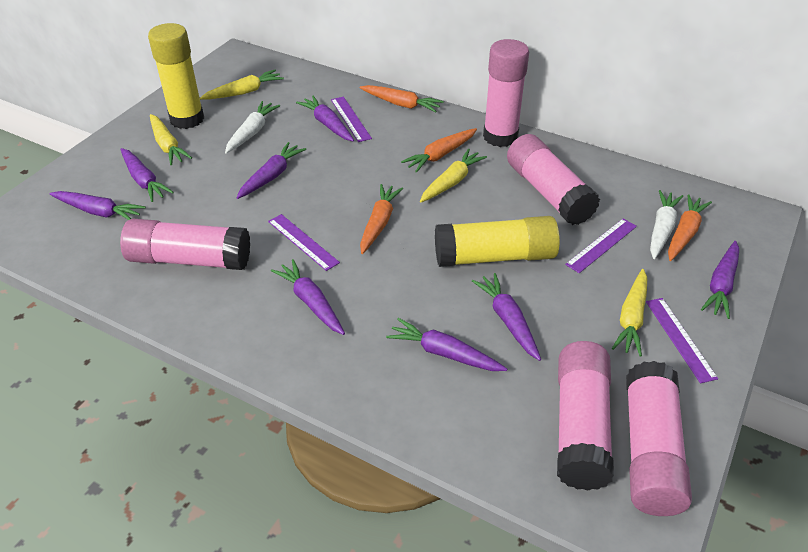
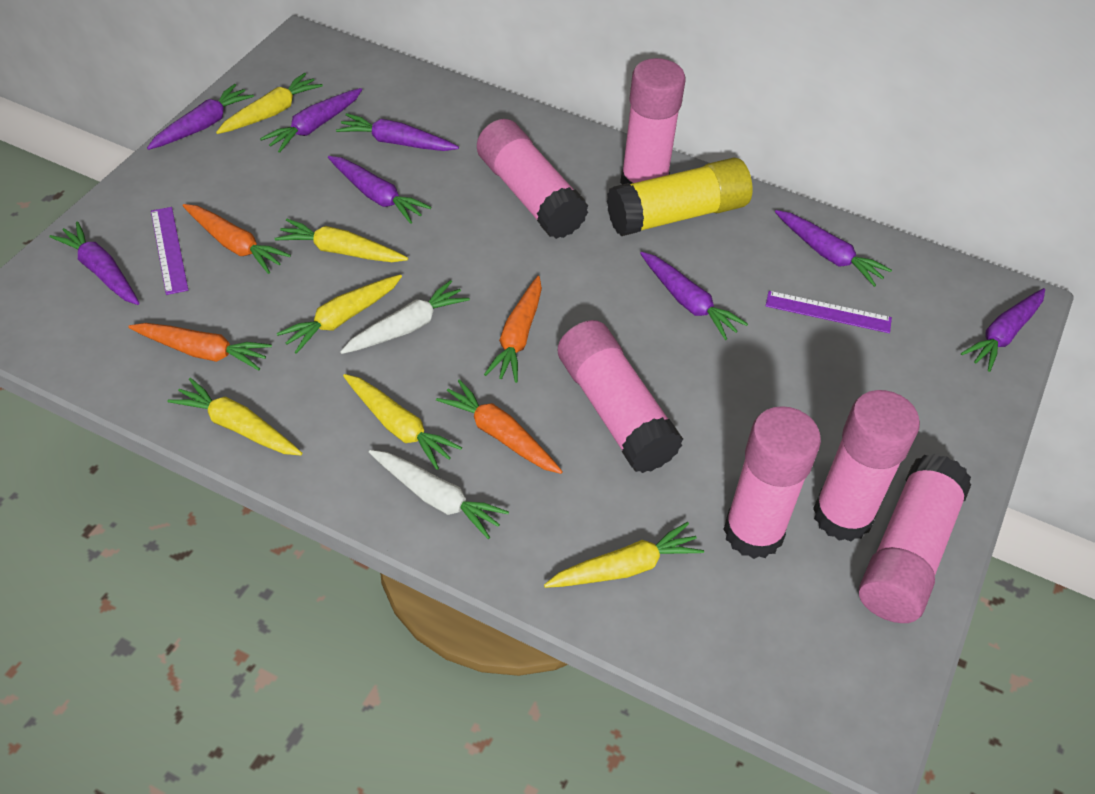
pink glue stick: [120,219,250,270] [483,39,529,147] [507,134,600,225] [557,341,614,490] [626,361,692,516] = 5 -> [477,119,588,239] [558,320,683,473] [620,58,685,185] [723,406,821,559] [813,390,920,541] [859,454,971,623] = 6
purple ruler: [268,214,340,271] [331,97,372,142] [565,219,637,273] [646,298,718,383] = 4 -> [151,207,188,295] [766,291,892,333] = 2
yellow carrot: [150,114,192,165] [200,70,284,100] [420,149,487,203] [612,269,647,356] = 4 -> [168,378,302,455] [216,73,323,134] [275,219,408,262] [276,274,402,354] [343,374,462,470] [544,522,704,588] = 6
yellow glue stick: [148,23,204,129] [435,216,560,267] = 2 -> [607,158,753,236] = 1

